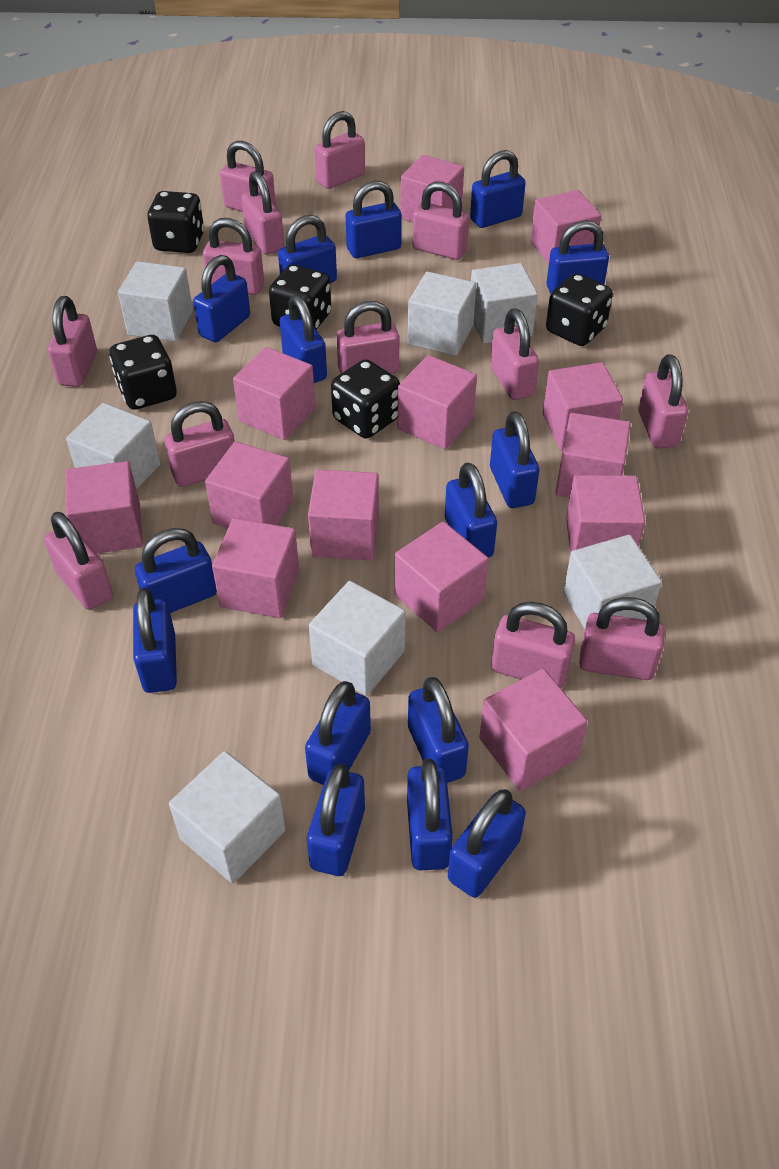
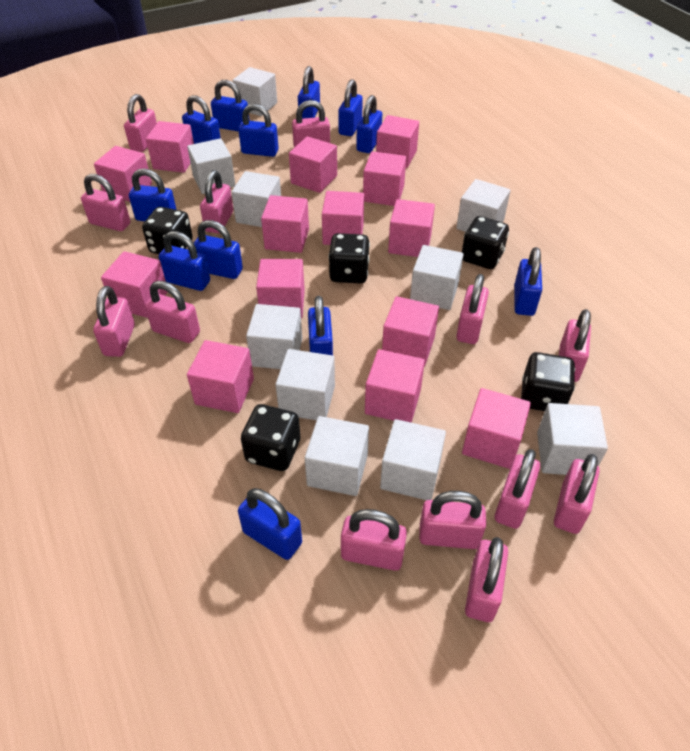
blue padlock: [133,588,177,693] [135,528,217,613] [193,255,250,342] [278,215,337,283] [280,295,327,383] [305,681,371,785] [307,764,365,876] [346,181,402,258] [407,759,453,870] [408,677,469,783] [445,462,497,558] [448,790,526,898] [470,150,526,228] [490,411,539,508] [547,220,609,294] = 15 -> [129,169,176,221] [159,231,210,291] [182,95,220,144] [194,220,243,279] [211,80,250,132] [238,104,279,157] [238,488,302,560] [298,66,320,119] [308,296,333,355] [338,79,363,136] [356,95,382,153] [514,247,542,316] = 12
pink cube: [65,461,143,554] [205,441,293,528] [212,518,299,618] [233,347,315,440] [308,470,379,560] [395,521,489,632] [398,355,477,449] [400,155,464,222] [479,669,588,791] [530,190,601,264] [543,362,623,451] [556,413,631,498] [566,475,645,553] = 13 -> [94,146,152,202] [101,251,167,318] [146,121,194,173] [187,340,254,413] [256,259,305,318] [261,195,309,253] [289,136,337,193] [322,191,364,245] [363,151,406,206] [365,349,425,423] [376,115,419,168] [382,296,439,367] [388,199,435,257] [462,388,531,469] = 14
white cube: [66,403,160,489] [118,261,193,341] [169,751,286,883] [309,581,406,696] [408,272,476,356] [471,263,538,344] [563,535,662,629] = 7 -> [187,138,235,194] [231,171,281,227] [232,67,277,116] [246,304,302,369] [276,349,335,420] [305,416,369,496] [380,419,446,500] [410,245,464,310] [456,179,511,232] [537,403,608,475] = 10

